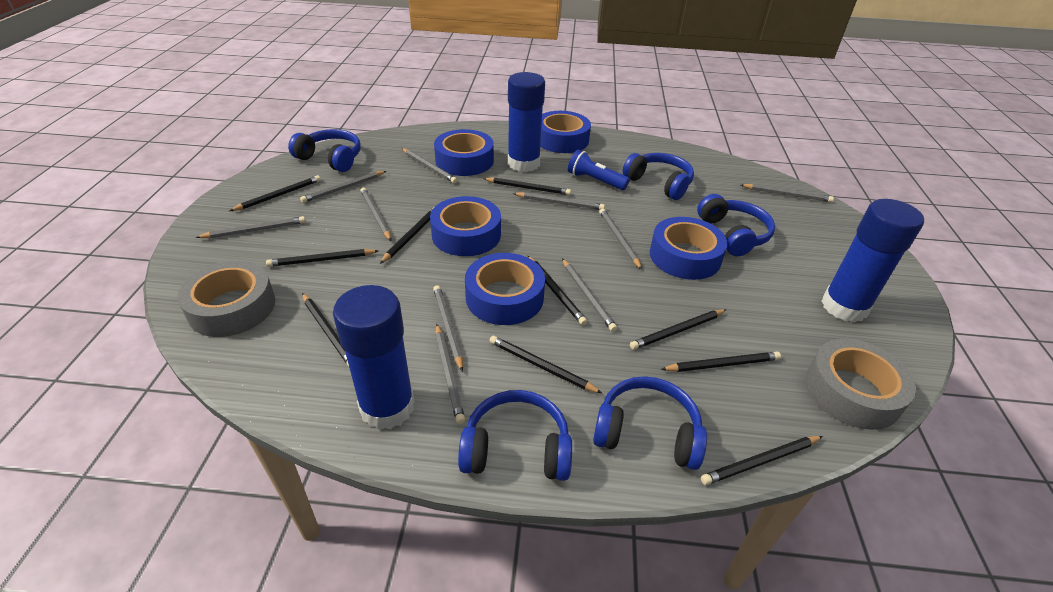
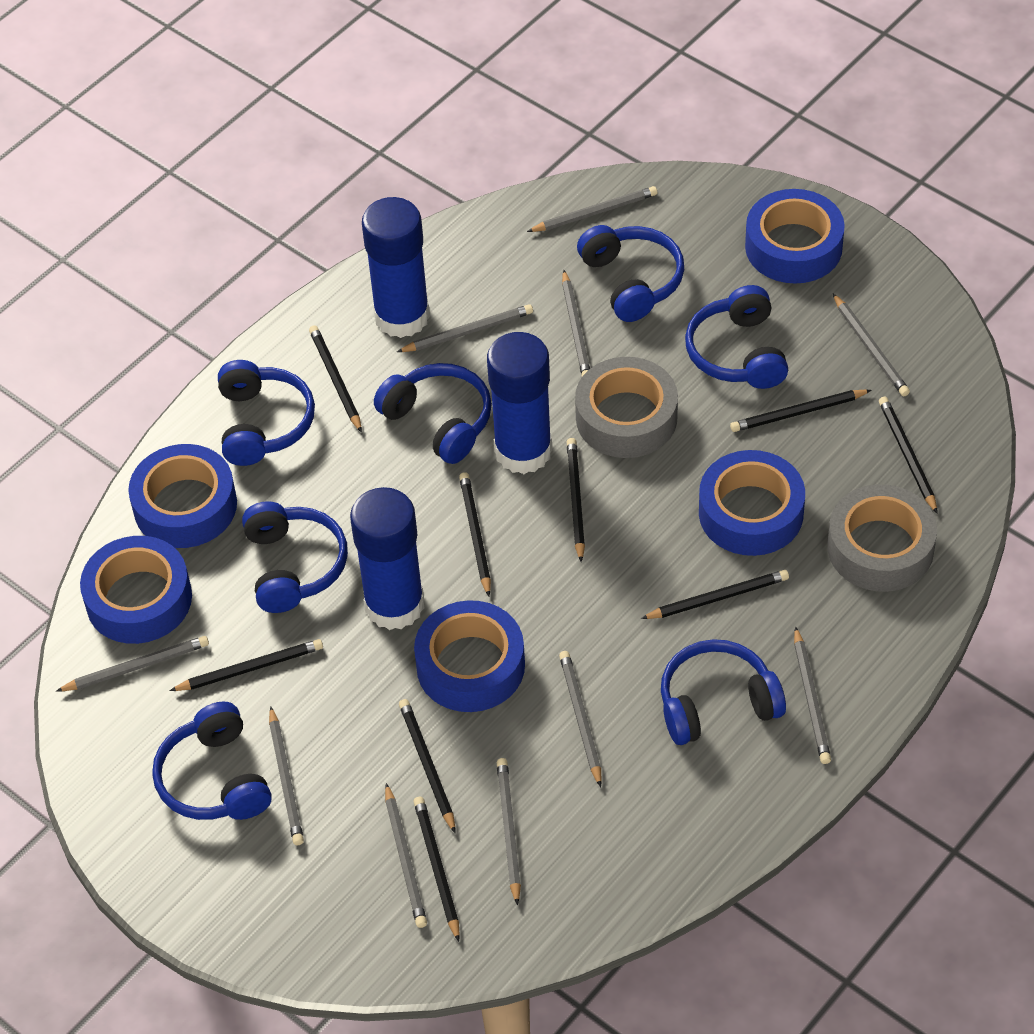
black pencil: [229,175,321,211] [266,249,378,267] [302,293,349,367] [380,207,434,264] [483,177,571,195] [490,336,603,394] [528,256,587,325] [630,309,727,350] [661,352,781,372] [701,436,823,485] = 10 -> [169,639,323,691] [309,325,362,433] [399,699,455,833] [413,796,460,942] [459,472,491,596] [567,438,585,562] [641,570,789,619] [730,390,871,432] [879,397,938,514] = 9
blue flashlight: [568,150,630,190] = 1 -> none = 0
blue headphones: [288,129,360,172] [458,390,572,481] [593,376,707,470] [623,153,694,200] [697,194,775,256] = 5 -> [152,702,272,820] [218,360,315,466] [242,501,348,613] [374,363,492,464] [577,225,684,322] [661,639,786,745] [685,285,788,389] = 7

